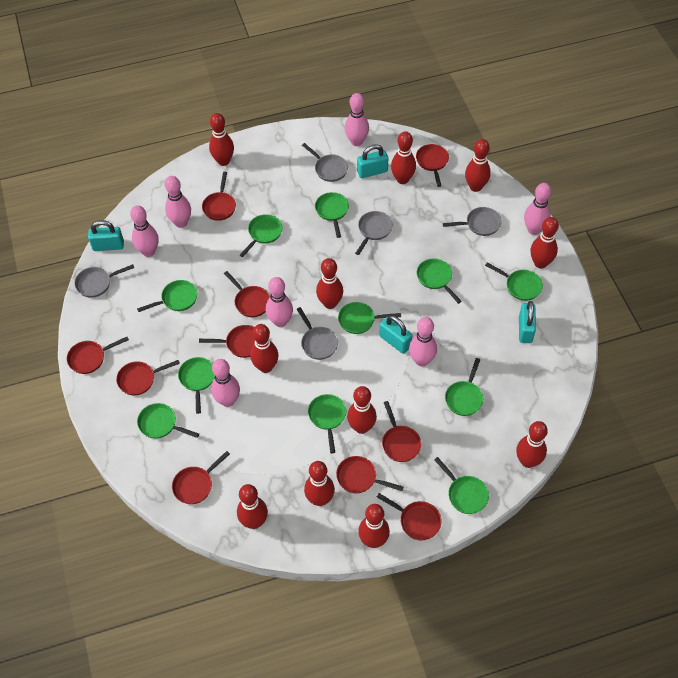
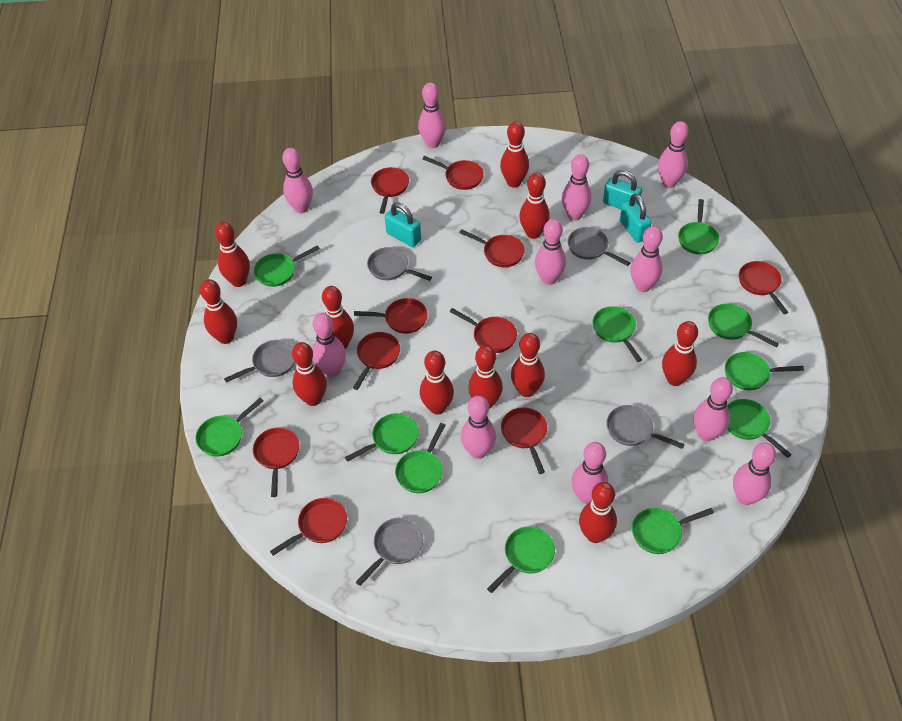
pink bowling pin: [130,205,159,257] [165,176,191,228] [211,359,240,407] [266,277,293,327] [345,93,369,146] [409,317,437,366] [524,183,551,235] = 7 -> [282,148,313,213] [313,313,346,377] [418,82,446,148] [461,396,496,459] [535,219,566,285] [562,154,592,221] [572,442,608,504] [630,226,663,292] [658,121,689,188] [694,377,733,441] [733,442,776,505] = 11
turquoise padlock: [88,220,124,251] [357,144,388,178] [379,315,412,354] [519,301,536,343] = 4 -> [385,202,421,247] [603,170,642,209] [620,194,652,243] = 3

